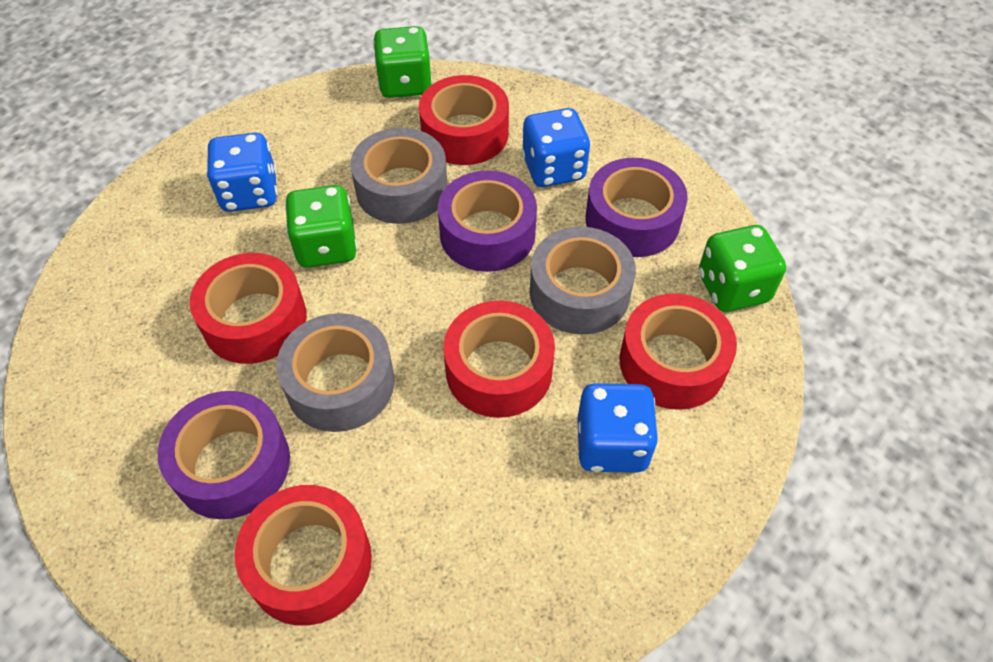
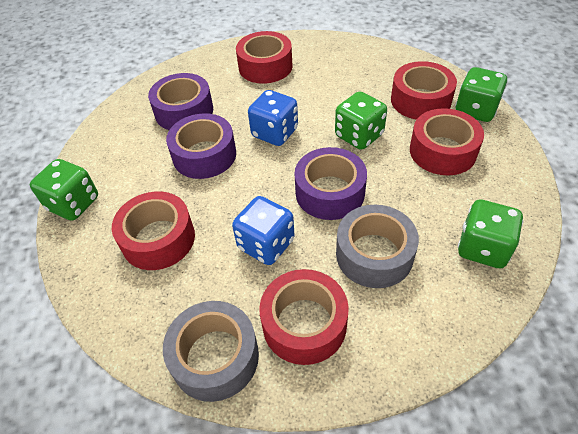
blue dice: [206,133,278,212] [522,108,591,187] [577,383,659,473] = 3 -> [232,196,295,265] [248,90,298,146] = 2
green dice: [285,185,357,268] [373,26,432,98] [699,225,786,312] = 3 -> [30,159,98,221] [335,91,387,150] [455,67,508,122] [458,199,523,268] = 4
grey tape: [276,313,394,432] [350,128,447,224] [530,227,636,335] = 3 -> [163,301,259,402] [336,205,419,288] = 2

